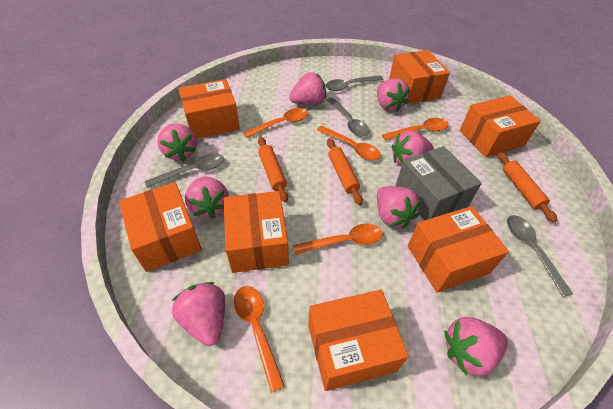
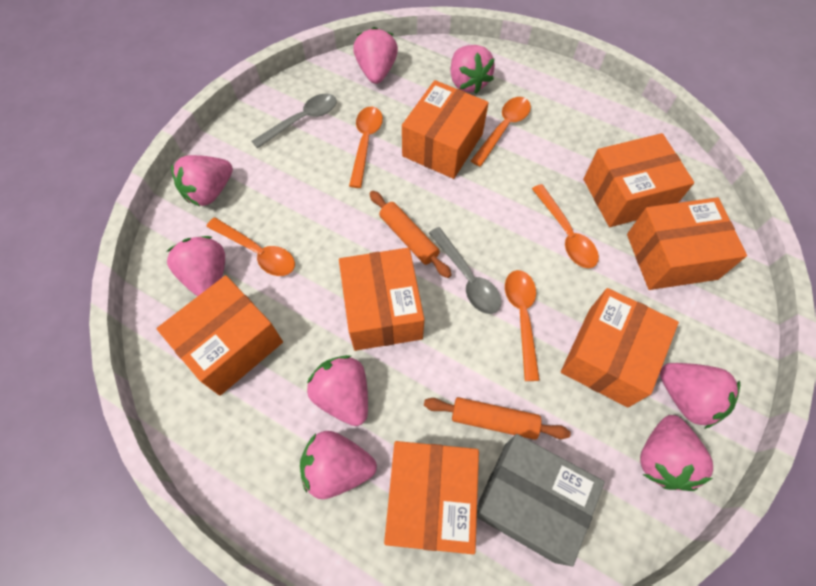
grey spoon: [145,153,224,188] [325,75,383,91] [327,97,370,136] [507,215,573,297] = 4 -> [252,94,337,149] [429,227,501,314] = 2
orange rolling pin: [258,137,288,202] [327,138,363,205] [497,151,557,222] = 3 -> [369,191,452,278] [424,397,571,440] = 2

